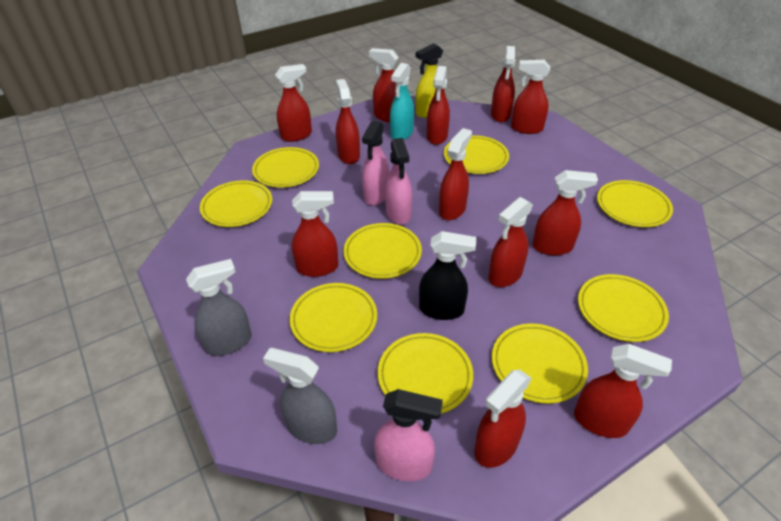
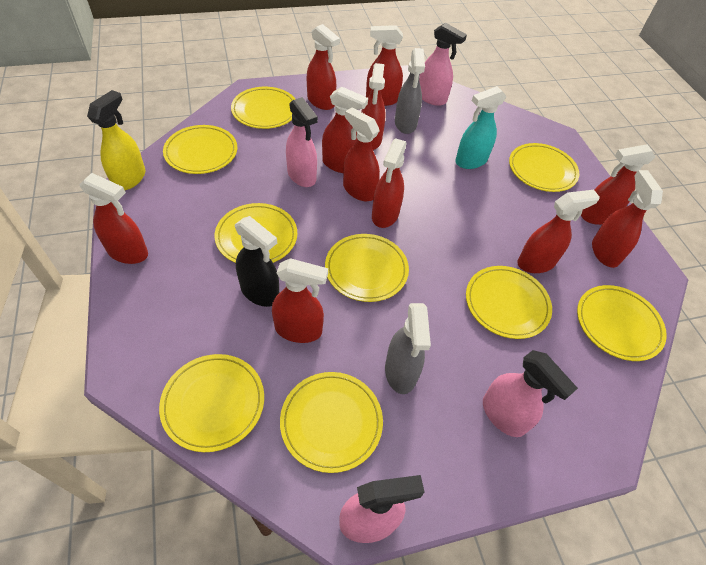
pink spray bottle: [362,121,390,206] [374,389,443,481] [385,138,412,225] = 3 -> [286,97,318,187] [339,475,425,543] [419,23,467,106] [483,350,578,437] = 4
red spray bottle: [275,64,312,142] [292,191,338,277] [336,79,360,164] [369,48,399,122] [427,66,450,145] [439,128,472,220] [474,370,532,468] [488,197,533,287] [491,46,515,122] [511,60,550,134] [533,170,598,255] [574,344,672,438] = 12 -> [79,173,148,264] [272,258,328,343] [307,24,340,110] [322,87,368,173] [343,107,380,201] [361,63,386,150] [366,25,403,106] [372,138,407,228] [517,190,600,273] [581,144,655,225] [592,170,663,268] = 11

